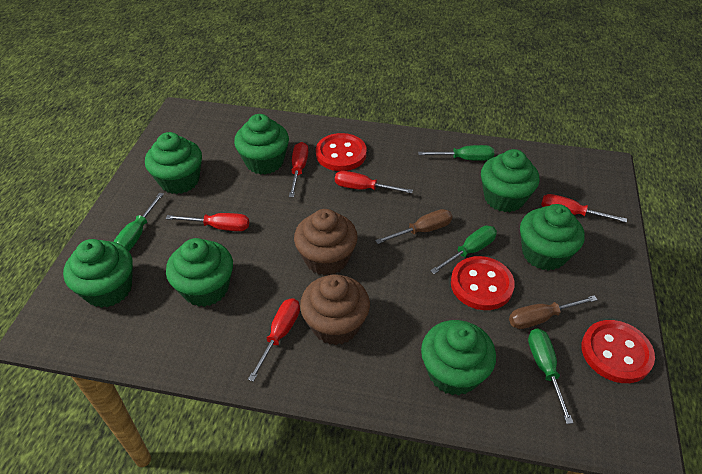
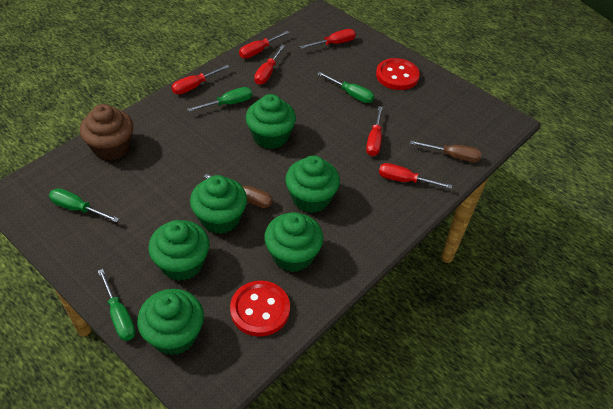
brown cupcake: [294,209,358,275] [300,274,370,345] = 2 -> [80,104,133,161] = 1
green cupcake: [63,239,133,308] [145,132,202,194] [166,238,233,307] [234,114,289,175] [421,320,496,395] [481,149,539,212] [520,204,585,271] = 7 -> [137,289,204,355] [148,220,210,281] [190,175,247,234] [246,94,296,149] [264,212,323,272] [285,156,340,213] = 6
red button: [316,133,367,171] [451,256,515,310] [582,320,655,383] = 3 -> [230,281,290,337] [376,58,420,90] = 2
red screwdriver: [166,213,249,231] [248,298,300,382] [289,142,308,197] [335,171,413,193] [541,194,627,223] = 5 -> [171,65,230,94] [239,31,290,58] [254,45,285,85] [300,29,356,49] [366,106,383,156] [379,163,452,189] = 6

